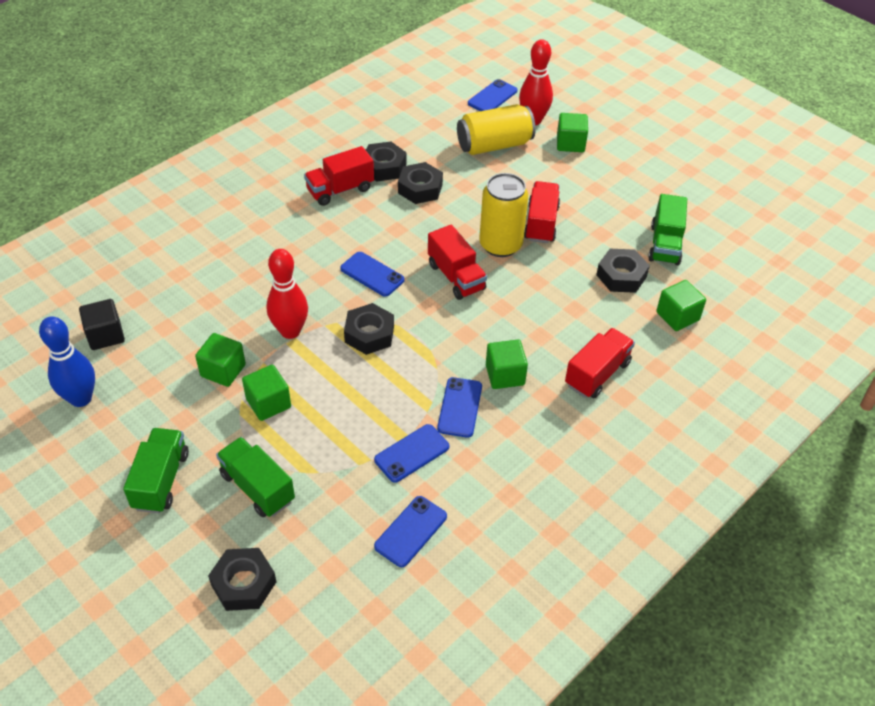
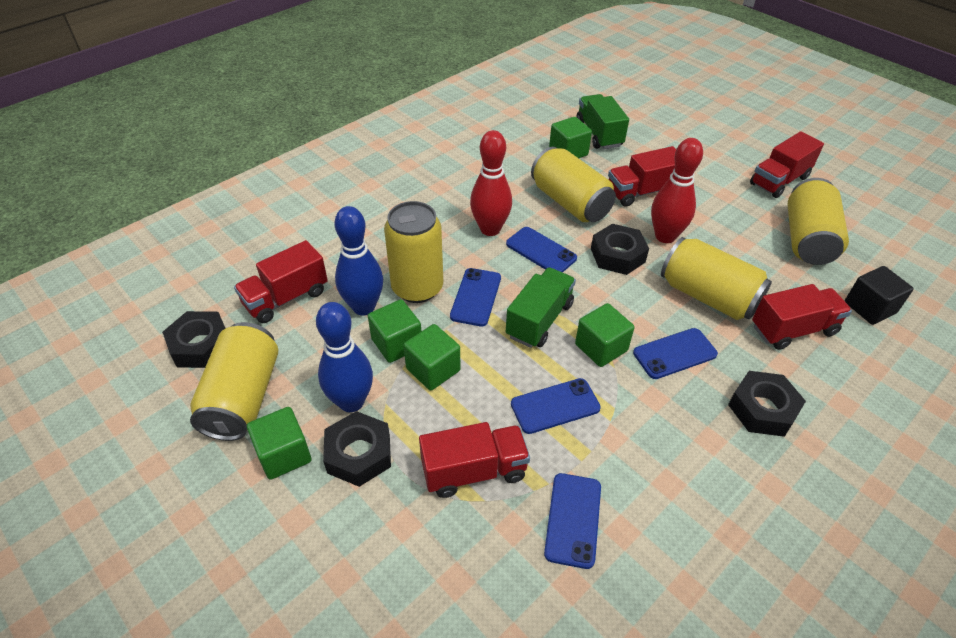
black nut: [208,548,276,611] [344,303,394,355] [366,142,407,182] [398,162,443,204] [596,249,650,293] = 5 -> [162,311,225,368] [323,411,391,487] [591,224,649,275] [728,371,806,437] = 4
blue bowling pin: [39,316,95,407] = 1 -> [316,302,373,412] [335,206,383,316] = 2
green truck: [123,428,189,513] [216,437,295,517] [648,194,687,265] = 3 -> [506,267,576,348] [577,94,629,149] = 2
red truck: [304,146,374,206] [428,225,487,300] [524,181,560,243] [565,328,635,398] = 4 -> [234,240,328,323] [419,422,530,498] [608,146,676,207] [750,131,824,198] [752,284,852,350] = 5
yellow can: [457,104,536,155] [479,173,529,257] = 2 -> [190,322,278,441] [384,201,443,303] [531,147,616,222] [661,237,772,320] [787,178,849,265] = 5

